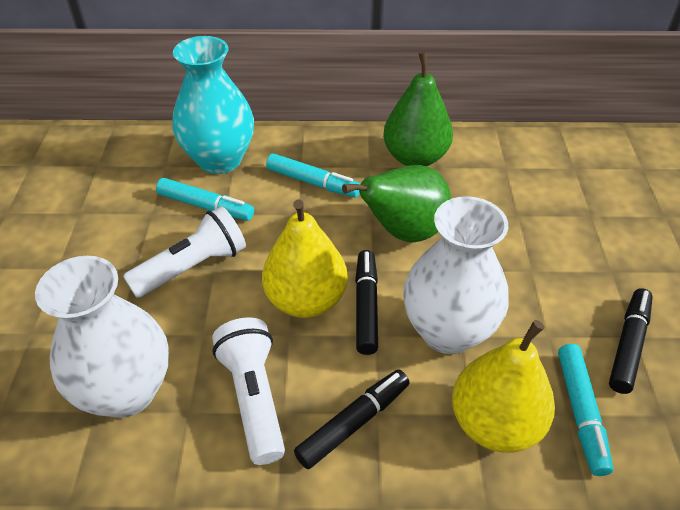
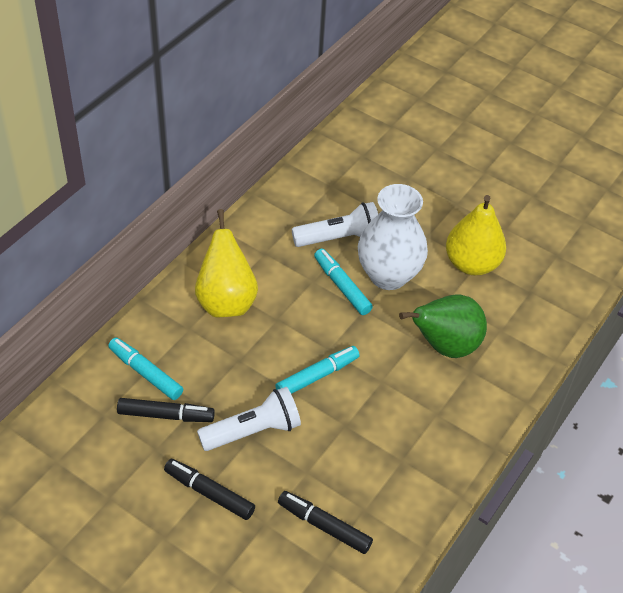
green pear: [342,165,451,242] [383,52,453,166] = 2 -> [399,294,487,358] = 1
turquoise vase: [173,36,254,174] = 1 -> none = 0
white vase: [35,256,169,418] [403,196,508,354] = 2 -> [358,184,428,290] = 1

